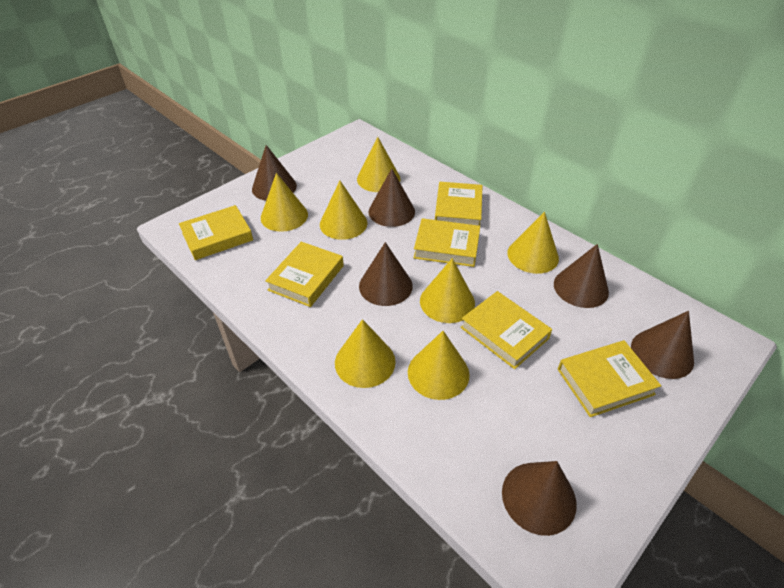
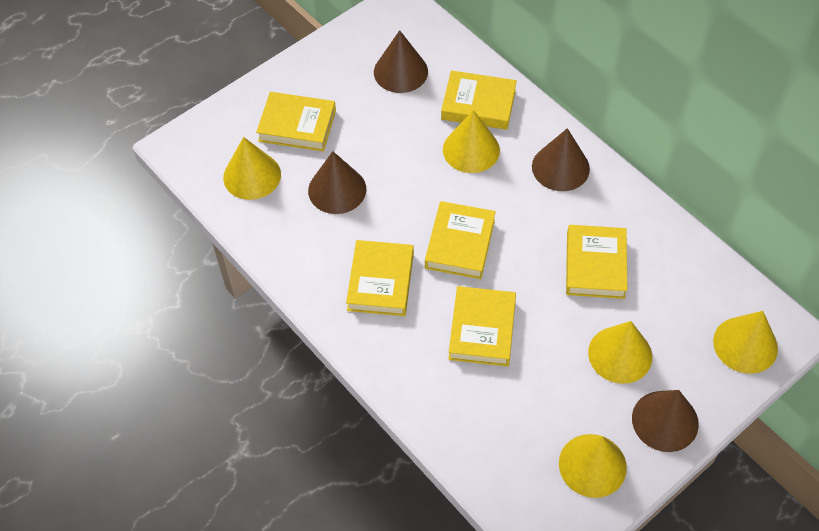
brown cone: [252,145,297,201] [359,242,413,306] [369,169,415,227] [502,461,577,536] [554,244,609,308] [631,311,694,379] = 6 -> [308,151,366,214] [374,30,428,93] [532,128,590,191] [632,390,699,452] = 4
yellow cone: [261,173,308,232] [320,181,367,240] [335,319,396,388] [357,137,400,192] [408,331,470,400] [420,258,475,323] [507,212,559,274] = 7 -> [223,137,281,200] [443,110,500,173] [559,434,627,498] [588,321,652,384] [713,311,778,374] = 5

